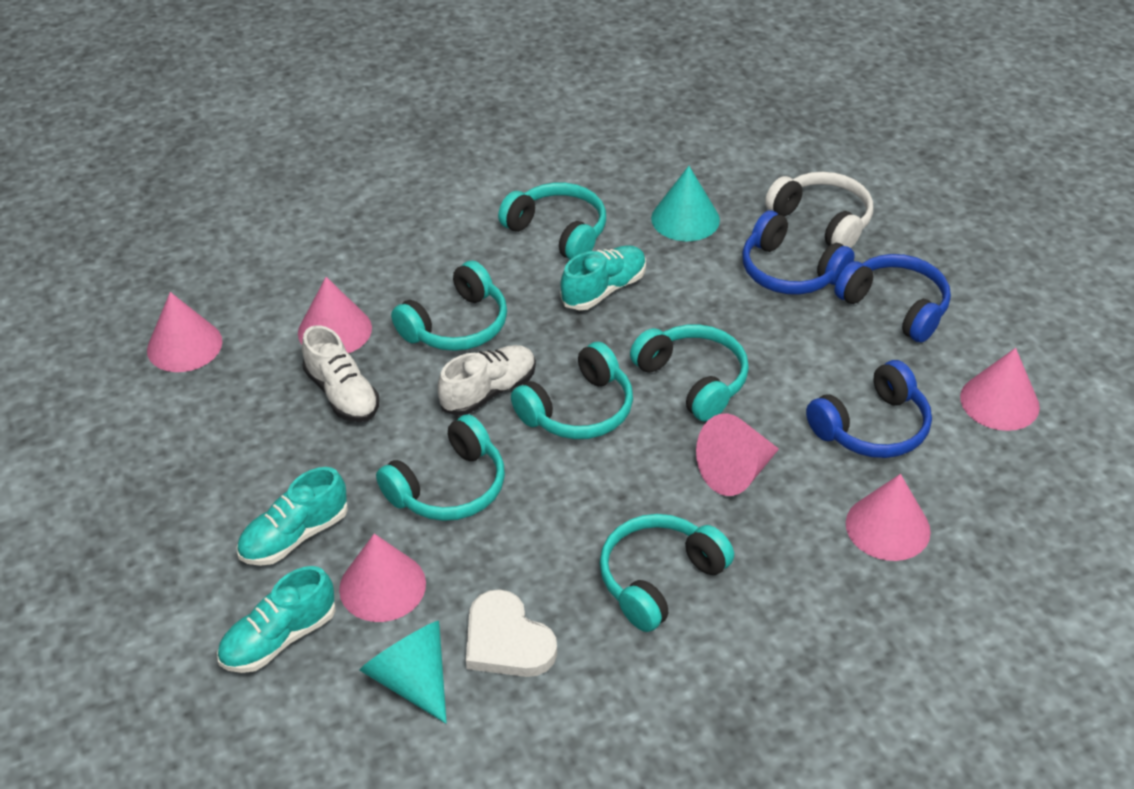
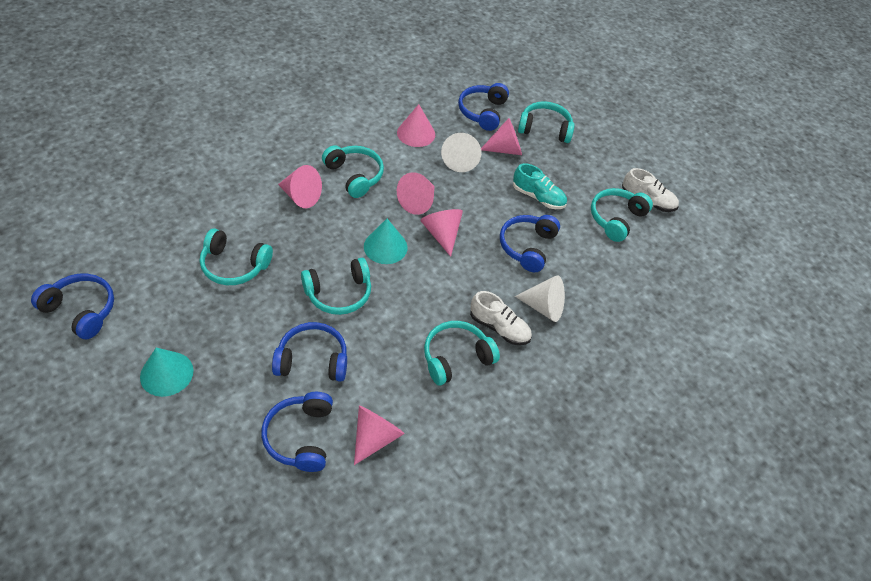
blue headphones: [742,210,855,295] [806,360,932,458] [835,254,951,343] = 3 -> [31,273,114,339] [261,392,333,472] [272,322,347,382] [458,83,509,131] [500,215,560,272] = 5
turquoise shoe: [217,566,336,673] [237,467,348,566] [560,245,646,310] = 3 -> [513,163,567,209] = 1
white cone: none = 0 -> [441,133,481,172] [515,275,565,322] = 2
white headphones: [765,172,873,248] = 1 -> none = 0
white heart: [466,589,557,677] = 1 -> none = 0

